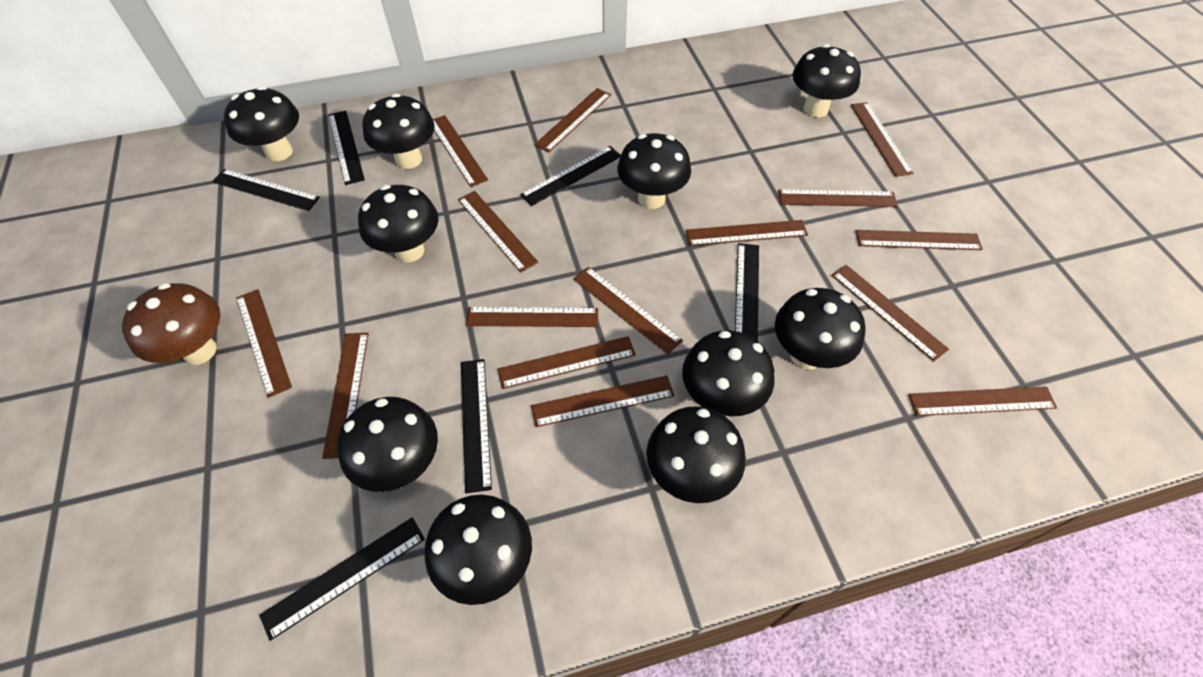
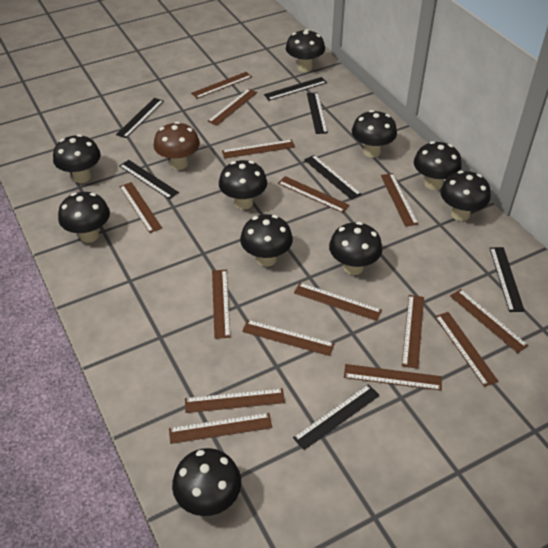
black ruler: [212,169,320,211] [259,517,425,641] [328,111,365,185] [461,359,492,494] [520,146,621,206] [735,243,759,341] = 6 -> [116,98,164,138] [119,160,179,199] [264,77,327,101] [293,384,380,450] [304,155,362,200] [307,92,328,134] [490,247,525,312] = 7

